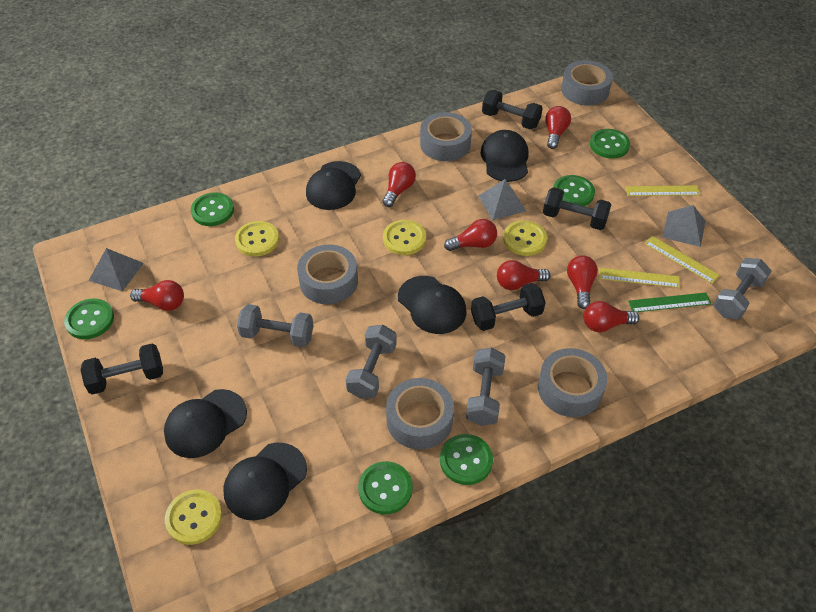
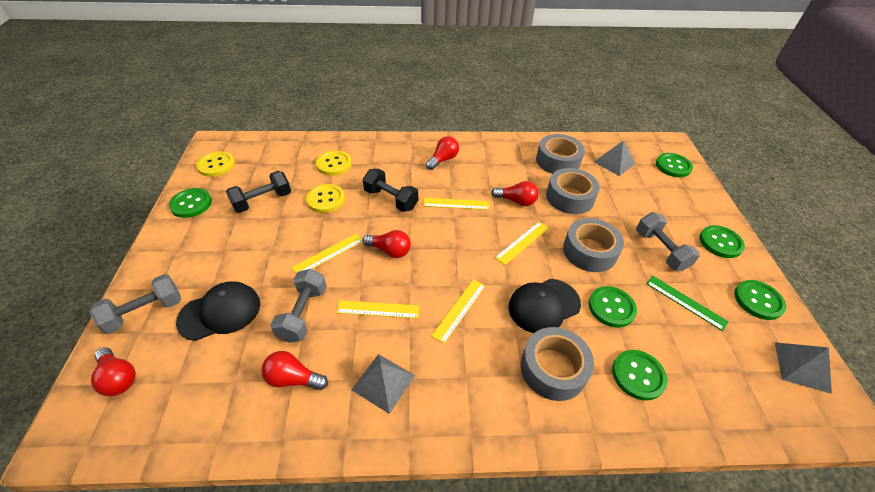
black cap: [164,389,247,458] [223,443,307,520] [306,161,361,210] [398,276,467,334] [481,130,528,182] = 5 -> [176,281,260,341] [508,279,581,333] = 2
black dumbbell: [81,343,163,395] [471,283,546,331] [482,90,543,129] [543,187,611,230] = 4 -> [226,171,291,213] [363,169,418,212] = 2
grey dumbbell: [237,304,314,347] [346,325,397,399] [466,348,505,426] [713,258,771,320] = 4 -> [90,274,181,334] [270,269,327,343] [636,212,700,271] = 3
grey tape: [297,244,358,304] [386,378,454,450] [420,112,472,161] [538,348,607,417] [561,60,613,106] = 5 -> [521,327,594,401] [536,134,585,174] [546,168,600,214] [563,218,624,272] = 4
red light bulb: [130,280,184,311] [383,162,416,207] [444,219,497,251] [497,260,550,290] [545,106,571,149] [567,255,598,309] [584,301,639,332] = 7 -> [91,347,136,396] [261,351,328,390] [362,230,411,258] [426,136,459,170] [491,181,539,206] = 5
yellow button: [165,490,222,545] [235,221,279,257] [383,220,426,255] [503,220,547,256] = 4 -> [196,151,235,177] [306,184,345,213] [316,151,352,176] = 3
yellow ruler: [599,268,680,288] [625,185,700,196] [644,236,720,284] = 3 -> [291,233,363,273] [336,300,420,319] [423,198,490,210] [431,280,485,344] [495,222,549,265] = 5

